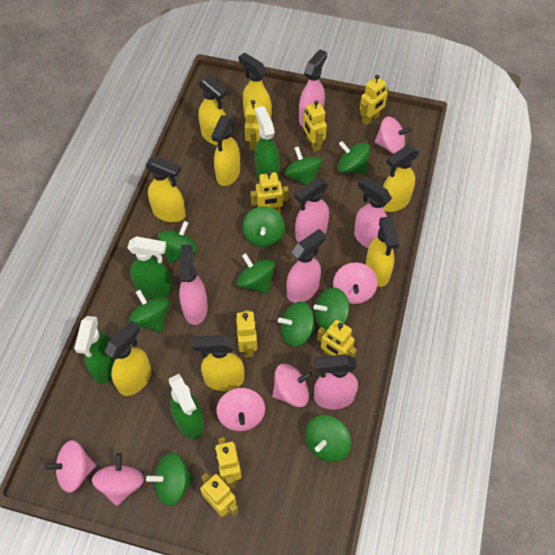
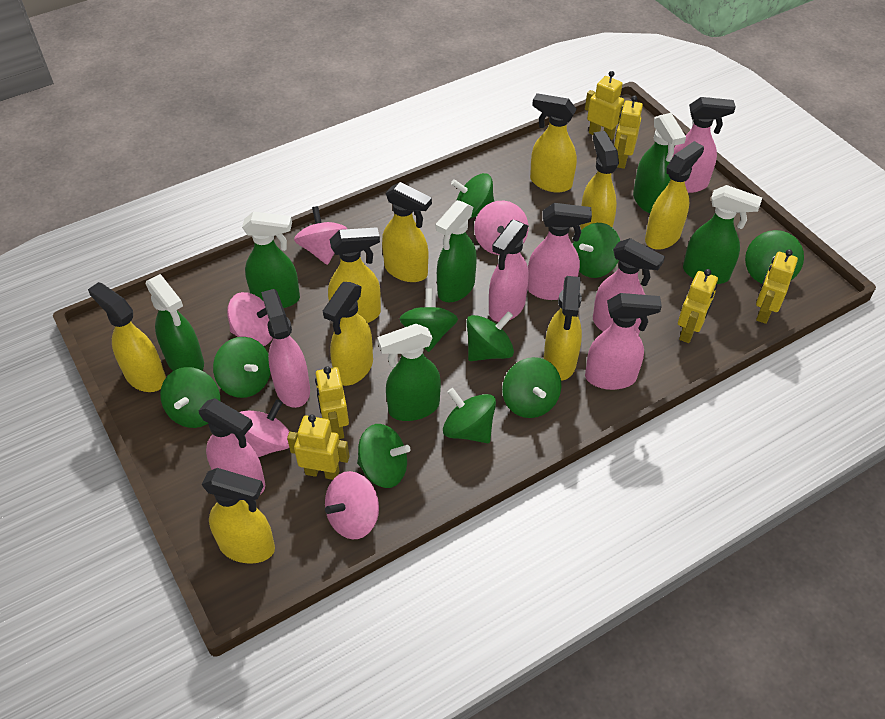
green spray bottle: [74,316,115,384] [127,236,173,299] [169,374,205,439] [255,106,280,180] = 4 -> [146,274,204,371] [242,211,300,308] [377,324,441,421] [436,200,477,302] [633,113,686,213] [683,185,762,284] = 6
pink spinning top: [44,440,96,493] [92,453,144,506] [217,388,265,431] [272,364,313,407] [333,262,378,304] [375,116,412,154] = 6 -> [227,292,273,346] [240,399,290,457] [294,206,347,265] [325,471,379,539] [474,201,529,255] = 5
pink spray bottle: [179,245,208,325] [287,229,326,303] [295,178,329,243] [299,49,327,127] [314,354,358,409] [354,176,392,248] = 6 -> [198,398,265,494] [261,289,310,408] [489,220,529,322] [527,203,592,300] [585,293,662,390] [593,238,665,335] [672,97,736,193] = 7
yellow robot: [200,473,239,517] [215,437,242,489] [236,310,257,358] [245,100,262,151] [250,171,289,213] [303,100,327,151] [317,320,357,358] [360,75,389,125] = 8 -> [287,414,350,480] [315,366,349,439] [585,71,624,141] [614,96,643,169] [678,269,718,343] [756,249,798,324] = 6
yellow spray bottle: [105,320,151,396] [146,156,186,222] [192,335,245,391] [199,75,228,145] [211,115,240,186] [238,52,272,118] [365,216,399,287] [383,145,419,212] = 8 -> [88,282,166,392] [202,468,275,564] [323,282,373,386] [328,227,381,323] [382,182,432,282] [530,93,577,192] [544,276,582,381] [580,131,619,230] [645,141,704,250] = 9

